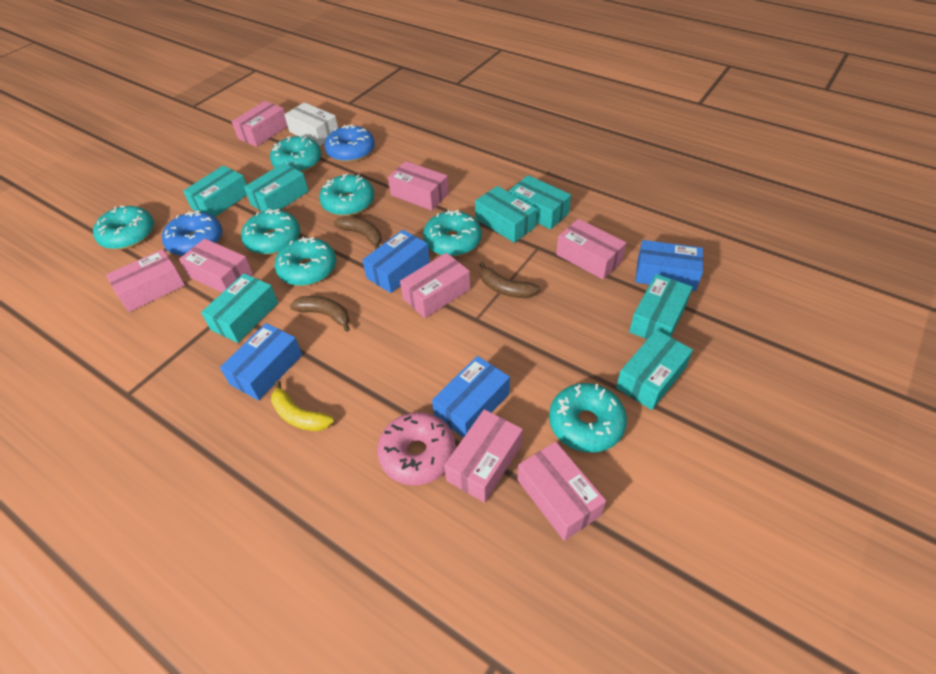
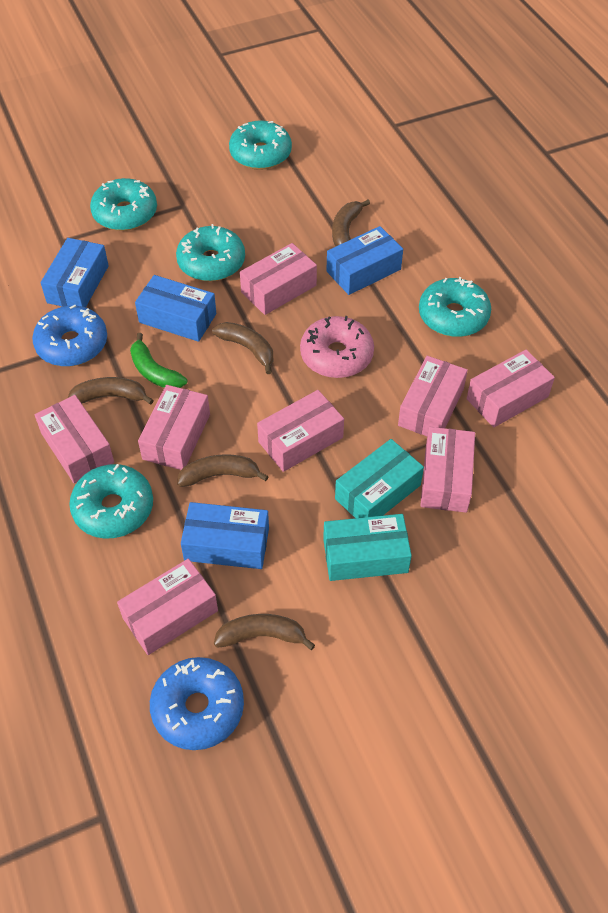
brown banana: [290,296,350,332] [334,216,382,250] [479,262,540,298] = 3 -> [68,377,154,405] [177,454,269,487] [212,322,273,374] [214,614,315,650] [332,200,370,246] = 5
green banana: none = 0 -> [130,333,187,388] = 1
turquoise box: [183,165,247,217] [201,274,278,343] [244,163,309,212] [475,186,537,243] [509,175,571,230] [616,330,693,410] [629,274,693,339] = 7 -> [323,514,412,581] [335,439,424,518] = 2
turquoise donut: [93,206,154,250] [241,209,300,255] [270,135,321,172] [274,237,336,286] [319,174,374,216] [423,210,482,257] [549,383,627,453] = 7 -> [69,464,153,539] [90,178,157,231] [176,224,245,281] [229,120,292,170] [419,277,491,337] = 5
white box: [284,102,338,146] = 1 -> none = 0
yellow banana: [271,380,334,431] = 1 -> none = 0

